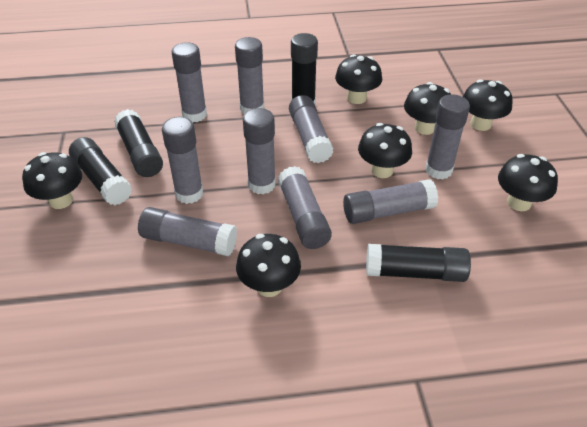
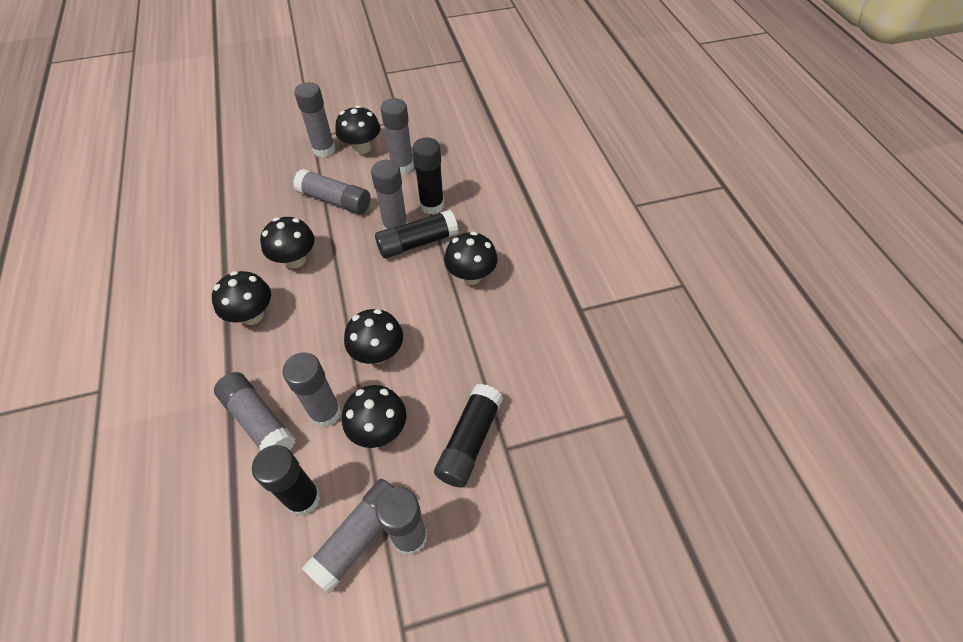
black mushroom: [22,152,82,209] [236,234,301,297] [335,54,382,104] [358,123,412,178] [404,82,451,135] [463,79,513,131] [498,154,558,211] = 7 -> [212,271,271,325] [260,217,315,269] [335,105,380,154] [342,385,406,448] [344,309,403,364] [444,231,497,285] = 6
grey glue stick: [138,207,237,256] [162,117,203,204] [172,42,207,122] [235,37,264,114] [243,108,276,195] [278,166,332,249] [289,95,333,163] [343,179,438,224] [425,94,470,180] = 9 -> [214,372,296,451] [282,352,342,428] [293,169,371,214] [294,82,336,158] [302,479,394,594] [371,160,408,230] [375,487,428,555] [380,98,414,174] = 8

